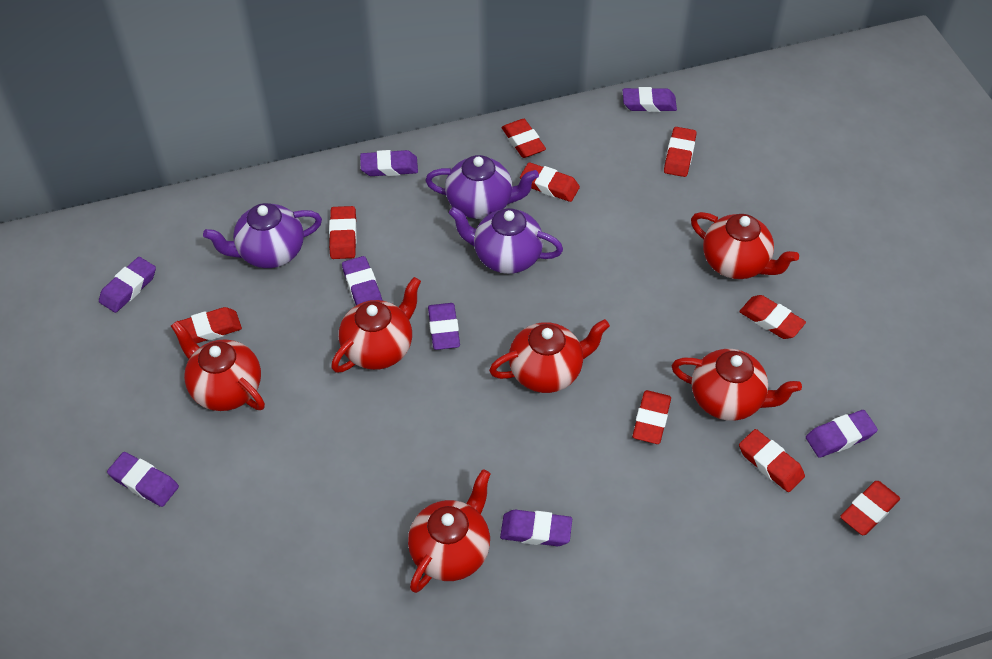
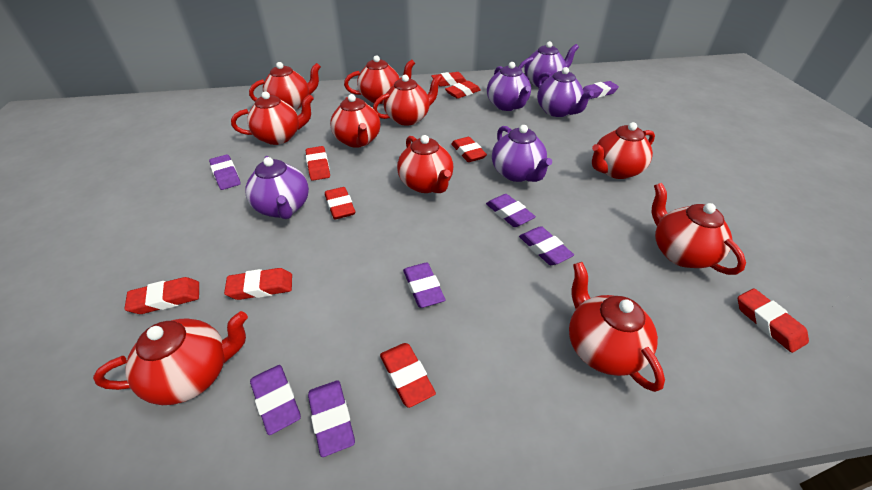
purple eraser: [99,257,156,313] [107,452,179,507] [342,256,383,305] [360,150,418,176] [428,303,460,350] [500,510,572,546] [623,87,677,112] [806,410,878,458] = 8 -> [209,154,241,190] [250,365,301,435] [308,381,355,457] [403,263,446,308] [486,194,536,227] [519,226,574,265] [583,81,619,99] = 7
purple teapot: [203,203,322,268] [425,155,539,219] [449,207,563,274] = 3 -> [245,156,309,219] [487,62,531,111] [492,125,552,182] [519,41,579,87] [537,67,594,117] = 5
red teapot: [171,321,265,411] [331,277,421,373] [408,469,491,593] [489,319,610,393] [672,349,802,421] [691,212,799,279] = 6 -> [93,311,248,405] [231,92,314,145] [249,62,321,110] [330,94,380,148] [344,55,415,104] [373,74,442,126] [397,135,453,193] [569,262,665,392] [592,122,655,179] [651,183,746,275] = 10

